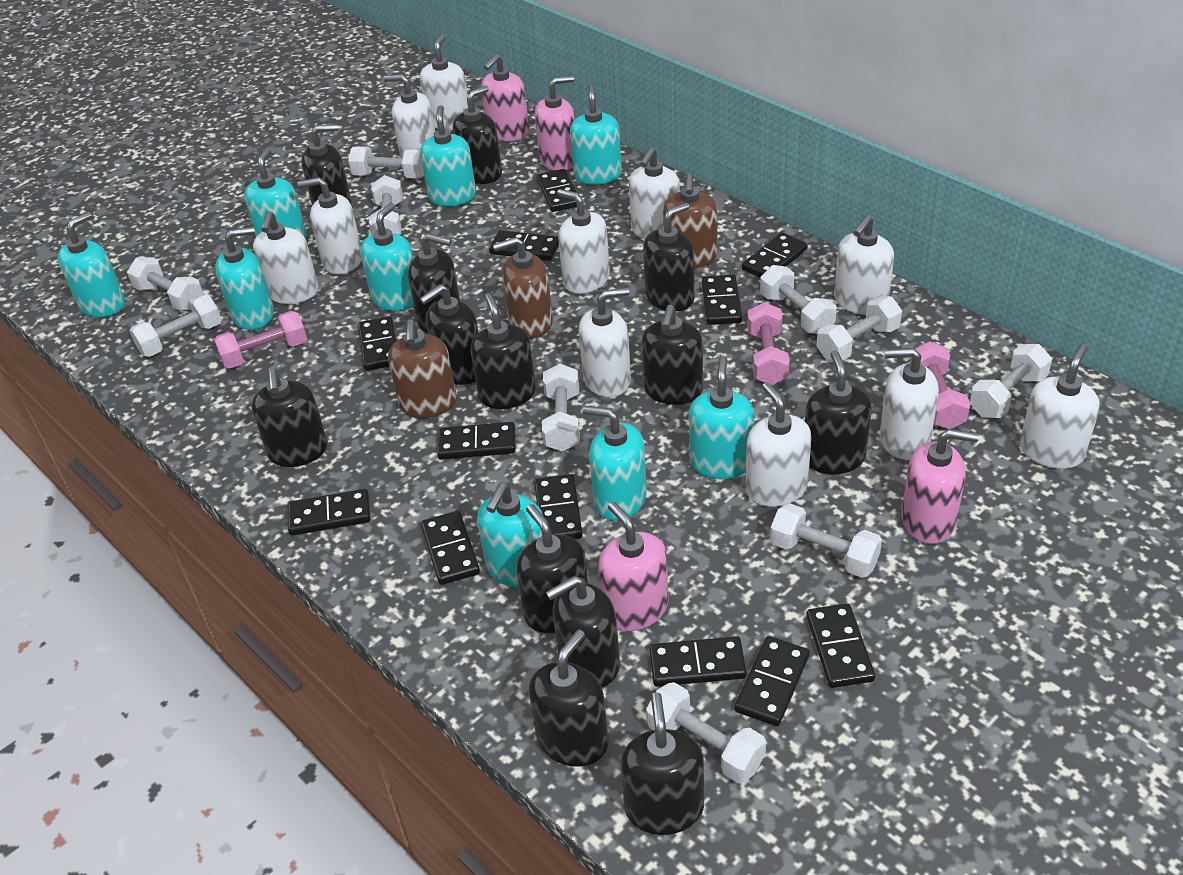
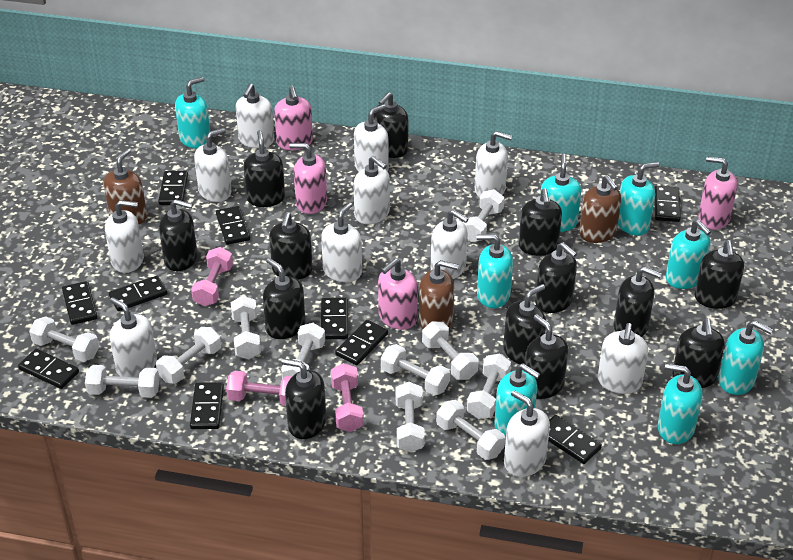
black domino: [288,489,370,536] [358,316,396,371] [421,511,480,585] [437,422,515,460] [489,230,559,261] [534,474,583,539] [536,169,577,212] [649,636,746,686] [702,275,742,325] [735,636,810,726] [742,233,807,278] [806,604,875,688] = 12 -> [18,349,79,389] [62,281,98,325] [109,276,167,311] [158,171,188,205] [190,382,224,429] [216,206,250,245] [321,298,348,339] [335,320,388,365] [548,415,602,464] [654,186,681,222] = 10
turquoise soap dispenser: [58,212,125,317] [215,227,274,330] [244,148,307,239] [360,203,414,311] [420,105,476,206] [477,483,543,587] [570,84,622,185] [583,406,647,521] [689,356,754,479] = 9 -> [175,77,210,149] [477,234,513,308] [494,363,540,438] [540,153,581,232] [618,162,659,235] [658,364,703,444] [666,220,711,289] [718,320,773,395] = 8
white dumbbell: [127,257,204,311] [129,295,222,357] [348,146,424,178] [369,175,403,235] [542,364,580,451] [646,682,766,783] [760,265,837,334] [770,503,882,578] [817,296,902,361] [970,344,1052,418] = 10 -> [29,316,99,362] [85,365,160,398] [156,327,221,383] [231,296,261,359] [281,323,325,379] [381,344,450,396] [396,382,425,452] [422,321,478,380] [436,400,505,460] [463,189,504,242] [467,354,511,419] = 11

